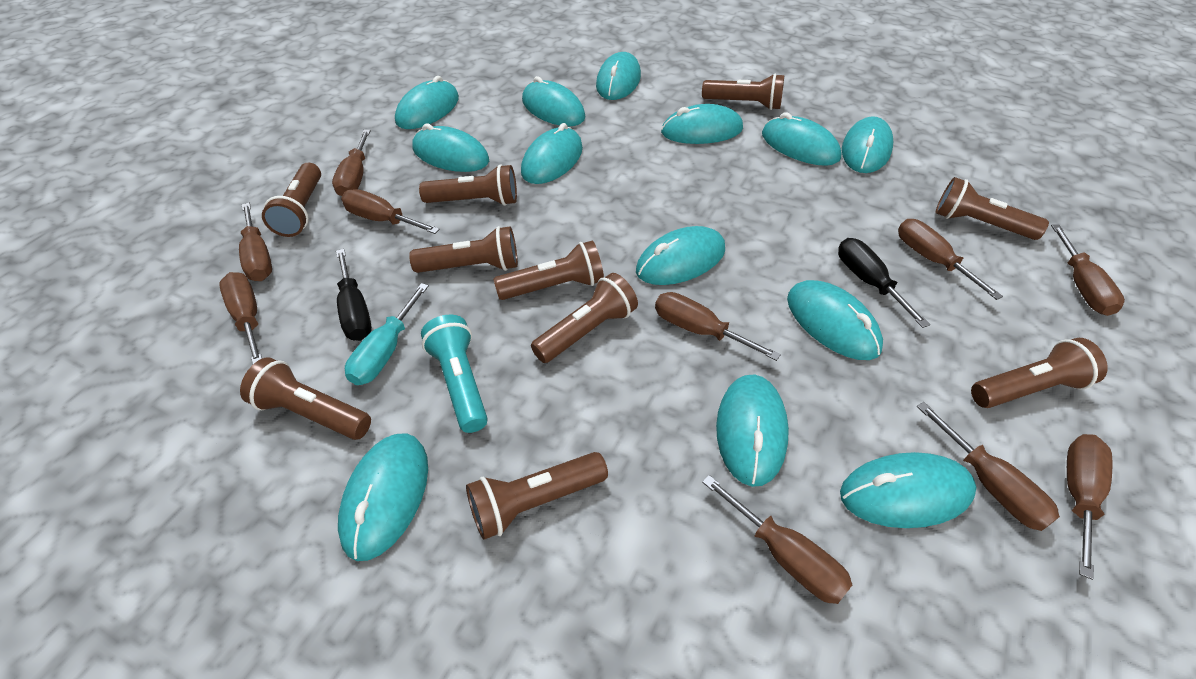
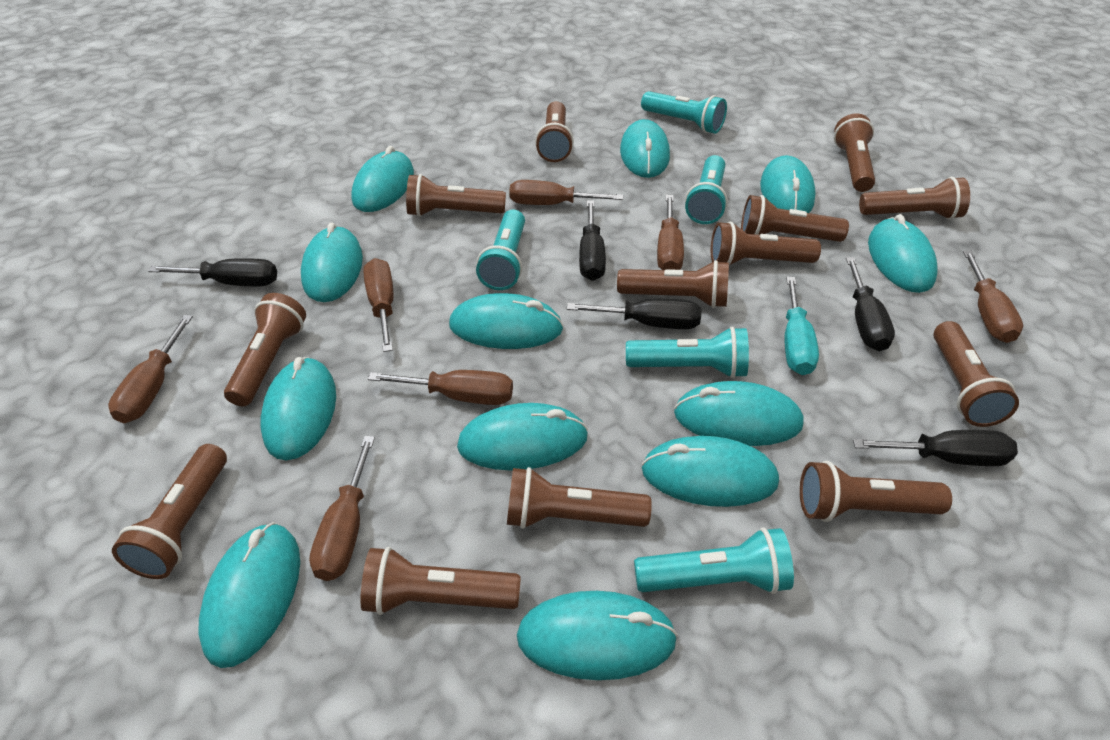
black screwdriver: [336,249,372,341] [838,238,930,328] = 2 -> [148,258,277,286] [567,299,701,329] [579,200,606,281] [846,257,895,351] [853,430,1018,466] = 5
brown flashlight: [240,357,371,440] [262,163,321,237] [409,226,518,273] [419,164,517,206] [466,452,608,540] [493,241,604,300] [531,273,638,363] [702,73,784,110] [935,177,1049,240] [971,338,1108,408] = 10 -> [112,444,227,579] [224,293,306,406] [360,547,521,615] [406,174,506,217] [507,467,652,529] [535,101,574,162] [617,260,729,308] [711,222,821,265] [741,195,849,242] [800,461,952,522] [834,113,875,192] [859,177,970,220] [933,321,1019,427] = 13
brown screwdriver: [219,272,262,364] [239,203,272,281] [332,130,371,196] [341,189,440,234] [655,292,781,361] [702,475,852,604] [898,219,1003,300] [916,402,1060,531] [1051,225,1125,316] [1067,434,1112,580] = 10 -> [108,315,193,423] [309,436,375,581] [363,258,393,352] [368,370,513,405] [509,180,623,205] [657,195,684,270] [963,250,1023,343] = 7
turquoise flashlight: [421,315,488,433] = 1 -> [476,210,525,290] [626,327,749,378] [634,528,794,594] [641,91,727,134] [685,155,728,224] = 5
turquoise mouse: [338,433,428,561] [395,76,459,129] [412,124,489,172] [521,123,583,184] [522,76,586,126] [596,52,641,100] [636,226,725,285] [661,104,743,144] [716,374,789,487] [762,112,842,166] [787,280,883,360] [840,452,977,528] [842,116,893,173] = 13 -> [198,522,300,668] [261,357,336,460] [301,222,363,302] [351,146,414,212] [449,293,563,349] [457,403,588,470] [517,591,678,680] [620,119,670,178] [642,436,779,507] [674,381,804,446] [760,155,816,213] [868,214,938,293] = 12

